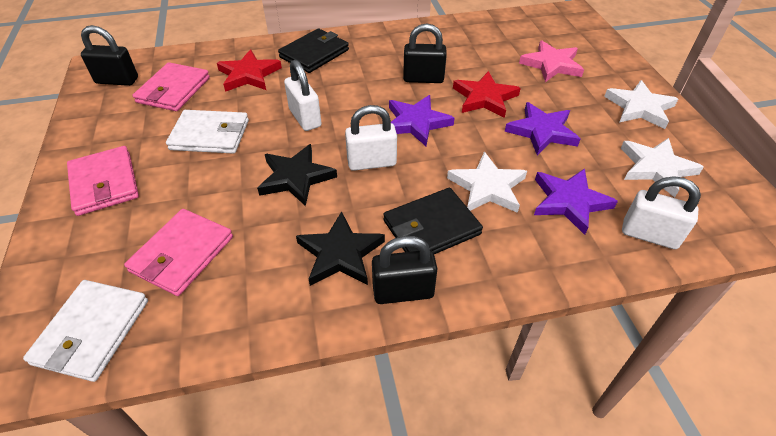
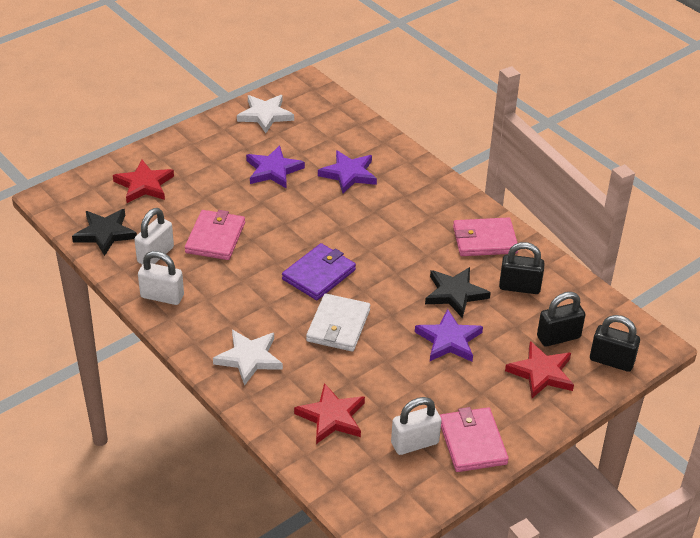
black wallet: [278,28,349,73] [383,188,483,254] = 2 -> none = 0
pink star: [519,40,584,82] = 1 -> none = 0
purple wallet: none = 0 -> [282,243,356,300] = 1
red star: [217,49,282,92] [453,71,521,118] = 2 -> [113,160,174,203] [294,383,365,444] [505,341,574,398] = 3
white star: [447,152,527,213] [604,80,678,129] [621,138,704,198] = 3 -> [213,330,283,386] [237,95,294,133] = 2
white wallet: [23,280,148,382] [166,110,249,154] = 2 -> [306,294,370,352] = 1

